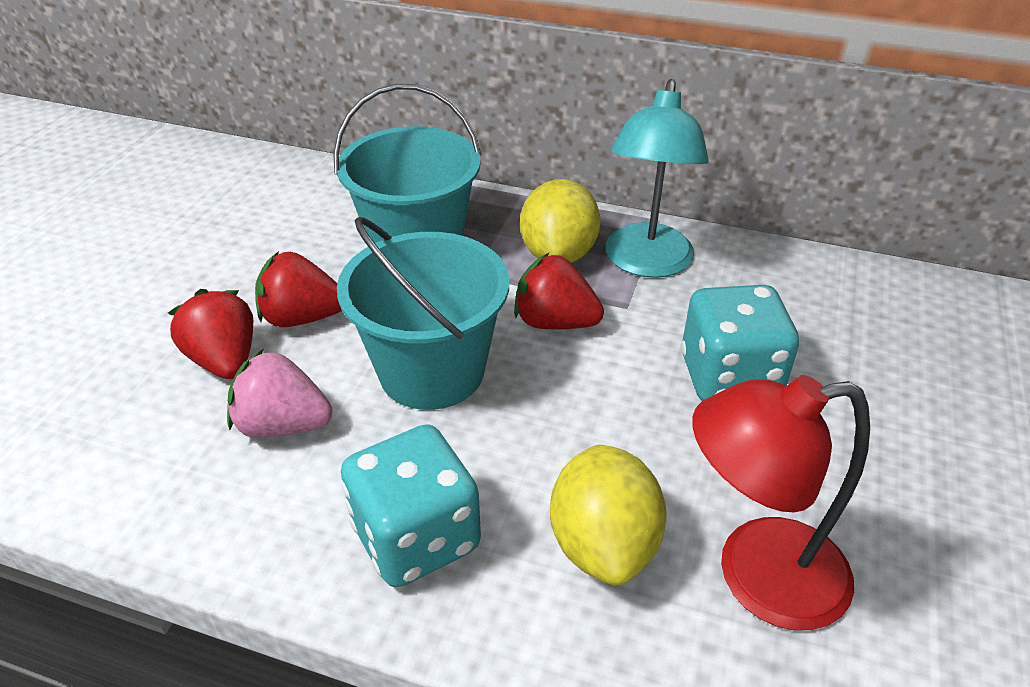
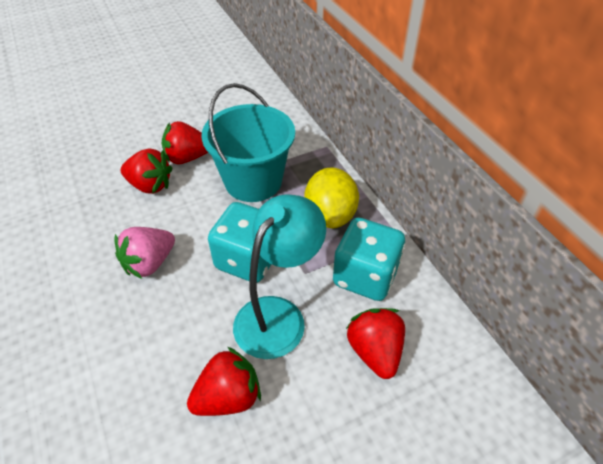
red lamp: [692,375,870,630] = 1 -> none = 0
red strawberry: [168,289,253,379] [255,251,342,327] [514,253,604,329] = 3 -> [121,149,172,194] [162,121,208,164] [187,346,261,416] [346,308,405,379] = 4
turquoise bucket: [333,84,481,243] [337,217,509,410] = 2 -> [201,83,295,202] = 1
yellow lemon: [520,179,600,263] [550,445,667,585] = 2 -> [304,167,359,228] = 1

